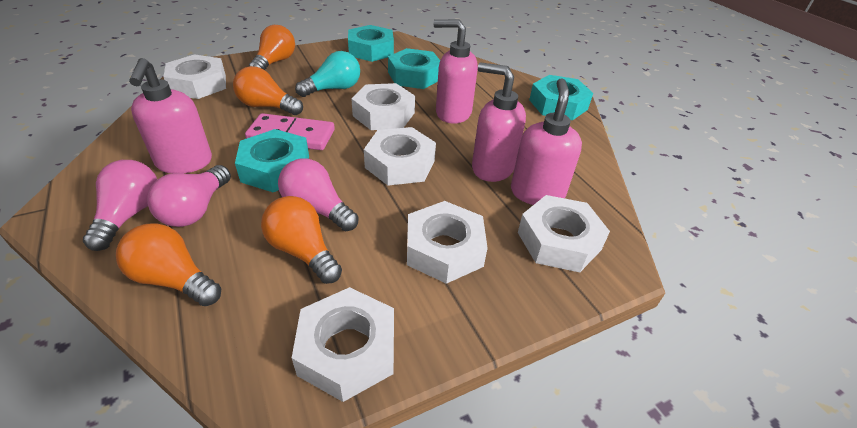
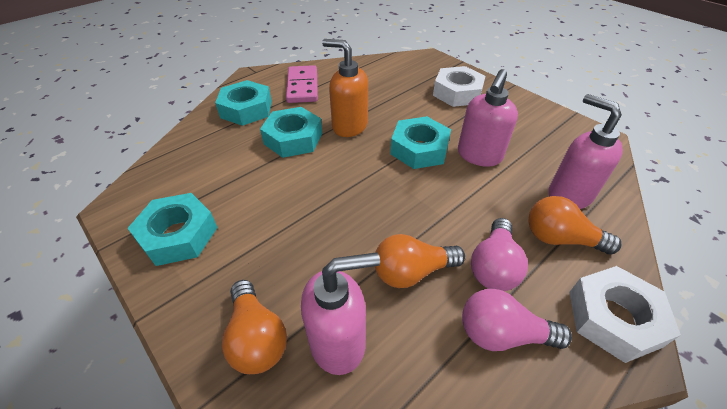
orange light bulb: [116,223,221,306] [233,66,303,115] [249,25,295,70] [261,196,342,284] = 4 -> [222,280,287,374] [375,234,465,288] [528,196,621,254] = 3
orange soap dispenser: none = 0 -> [322,39,368,137] = 1
pink light bulb: [83,160,157,251] [147,165,231,227] [278,159,359,231] = 3 -> [462,288,572,351] [471,218,528,291] = 2
pink soap dispenser: [129,58,212,174] [433,19,478,124] [472,62,526,182] [511,78,582,205] = 4 -> [301,252,380,375] [458,69,518,167] [549,94,623,209] = 3
turquoise light bulb: [295,51,360,97] = 1 -> none = 0
white nut: [163,54,226,99] [292,287,394,402] [351,83,415,130] [364,127,436,186] [407,201,488,284] [518,195,610,272] = 6 -> [433,66,486,107] [569,266,681,363] = 2

